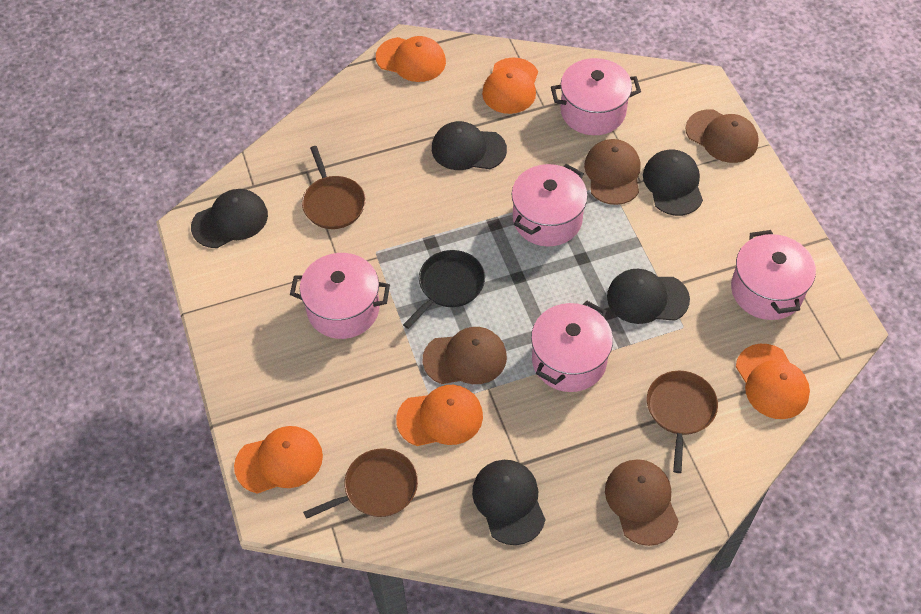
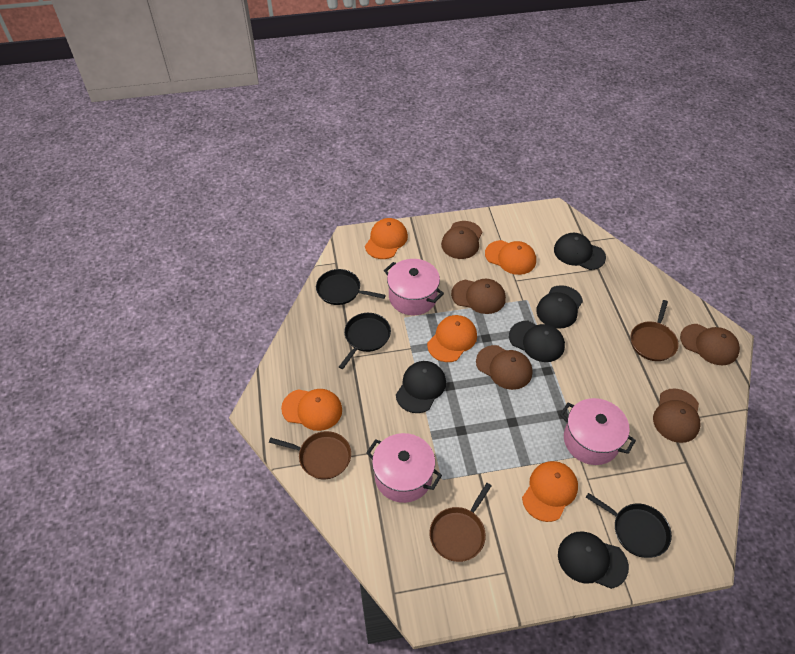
black pan: [403,250,485,329] = 1 -> [316,269,386,305] [339,313,391,369] [586,493,672,558] = 3
brown cap: [423,327,507,384] [584,139,641,205] [605,459,679,546] [686,109,759,163] = 4 -> [441,221,482,259] [451,279,506,314] [476,345,532,390] [653,388,701,443] [680,324,740,365] = 5
pink pot: [290,253,390,339] [512,164,588,246] [531,301,613,392] [551,58,641,135] [731,230,816,320] = 5 -> [366,433,442,503] [384,259,444,315] [560,398,636,465] = 3

